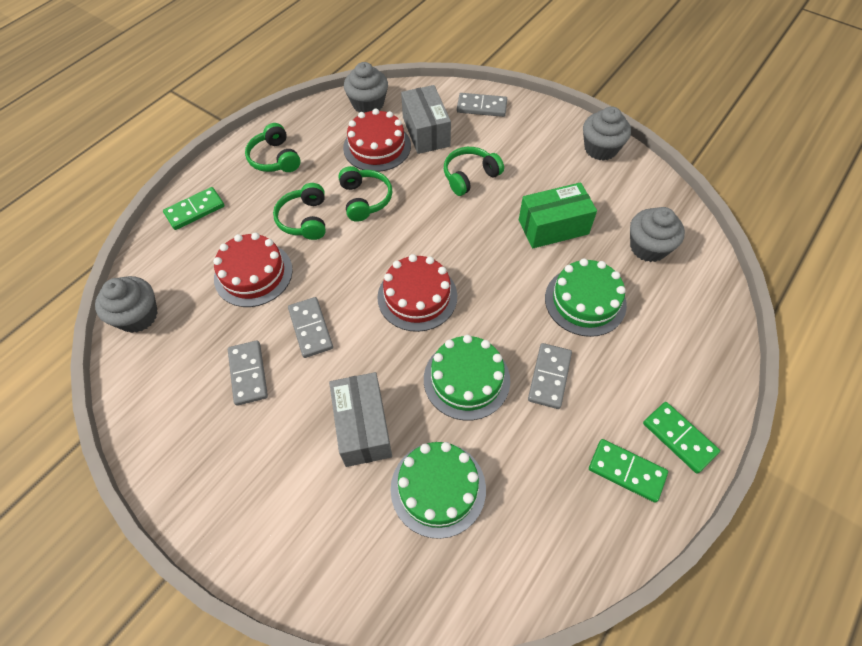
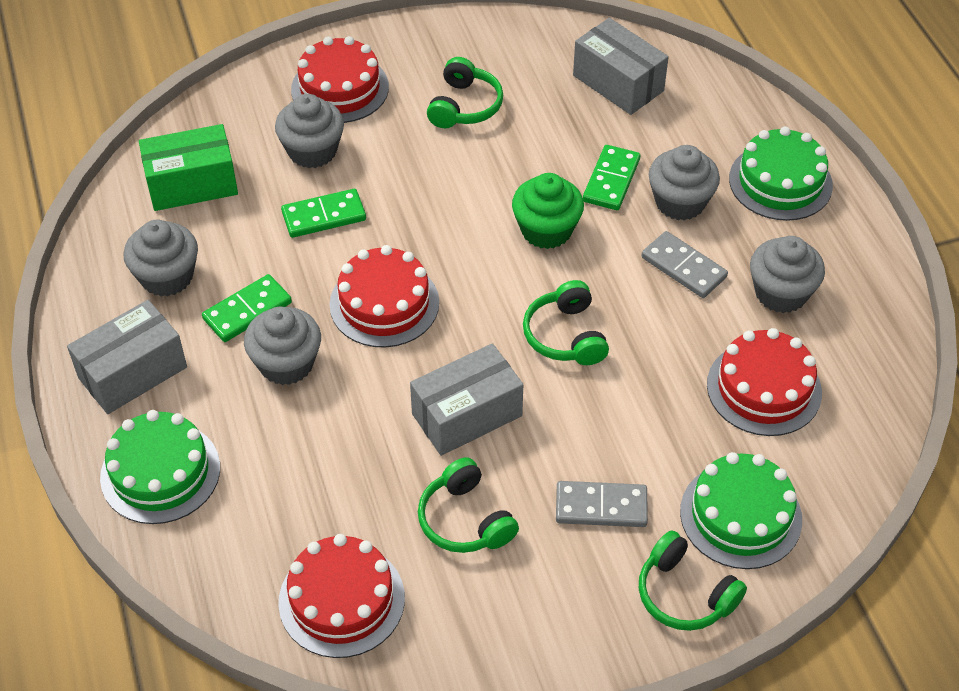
green cupcake: none = 0 -> [512,173,584,249] = 1
grey box: [329,372,392,467] [401,85,451,154] = 2 -> [67,300,187,414] [410,343,523,456] [573,18,669,115] = 3
grey cupcake: [95,276,158,333] [344,62,388,113] [583,106,631,161] [630,207,685,262] = 4 -> [124,220,198,297] [244,307,321,385] [275,94,344,168] [649,145,720,221] [750,236,825,313] = 5
grey domino: [228,340,268,406] [288,297,333,358] [457,93,507,117] [528,343,572,409] = 4 -> [556,481,648,527] [641,231,728,298] = 2
red cake: [213,233,293,307] [343,108,411,172] [377,254,457,332] = 3 -> [279,534,405,658] [291,36,389,123] [330,245,439,348] [707,328,822,436] = 4

